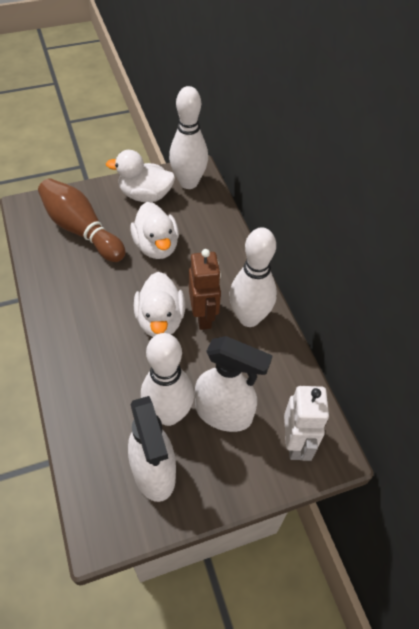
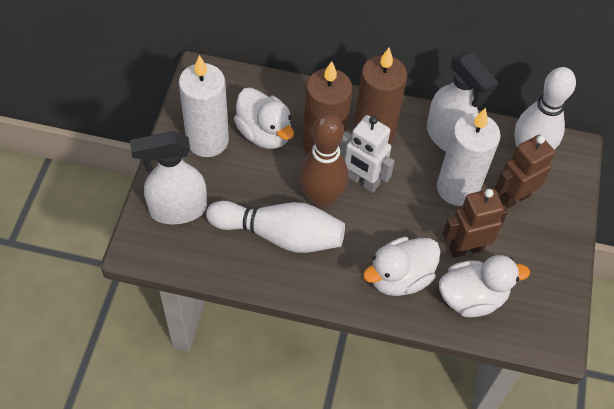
brown candle: none = 0 -> [303,61,353,154] [354,48,407,144] = 2
brown robot: [189,249,221,330] = 1 -> [443,188,508,258] [495,135,555,209] = 2
white bowling pin: [141,333,194,426] [169,86,208,189] [229,227,277,327] = 3 -> [206,201,345,253] [514,67,576,150] = 2
white candle: none = 0 -> [179,55,229,157] [437,108,501,206] = 2

